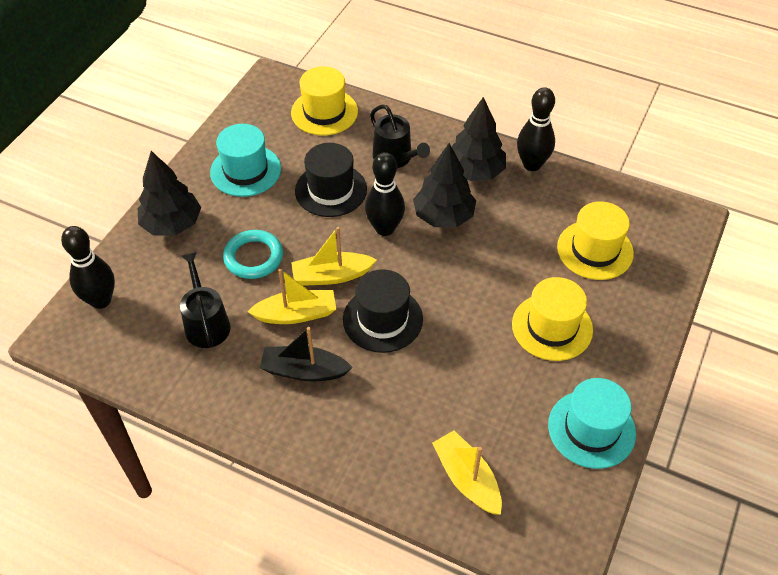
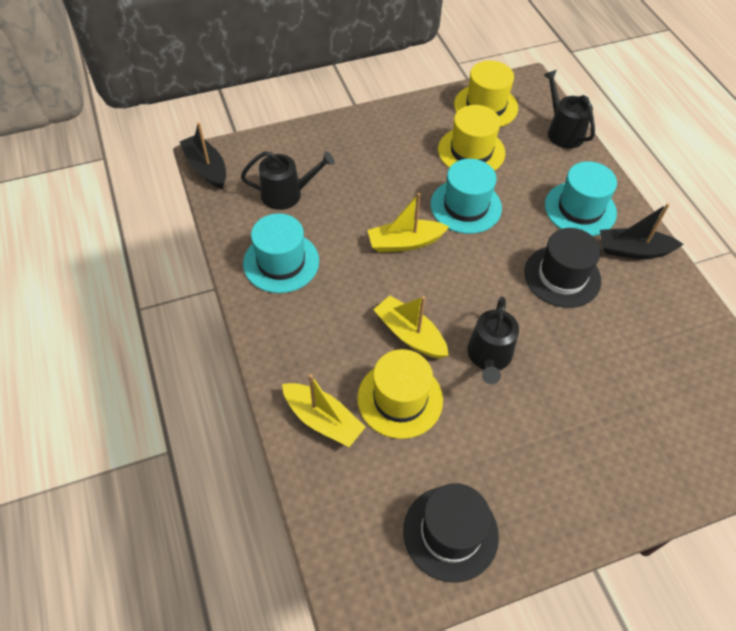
black boat: [260,327,353,381] = 1 -> [180,122,226,189] [600,203,684,259] = 2
black bowling pin: [61,226,115,309] [365,152,405,236] [517,87,555,171] = 3 -> none = 0
black tree: [138,151,201,236] [413,143,476,227] [452,97,506,181] = 3 -> none = 0
black watering can: [180,252,231,348] [370,104,430,168] = 2 -> [241,151,335,210] [467,297,519,384] [544,70,595,149] = 3
turquoise hat: [210,124,281,197] [548,378,636,469] = 2 -> [243,213,319,293] [430,159,502,234] [545,161,617,236] = 3
turquoise ring: [223,230,283,279] = 1 -> none = 0

